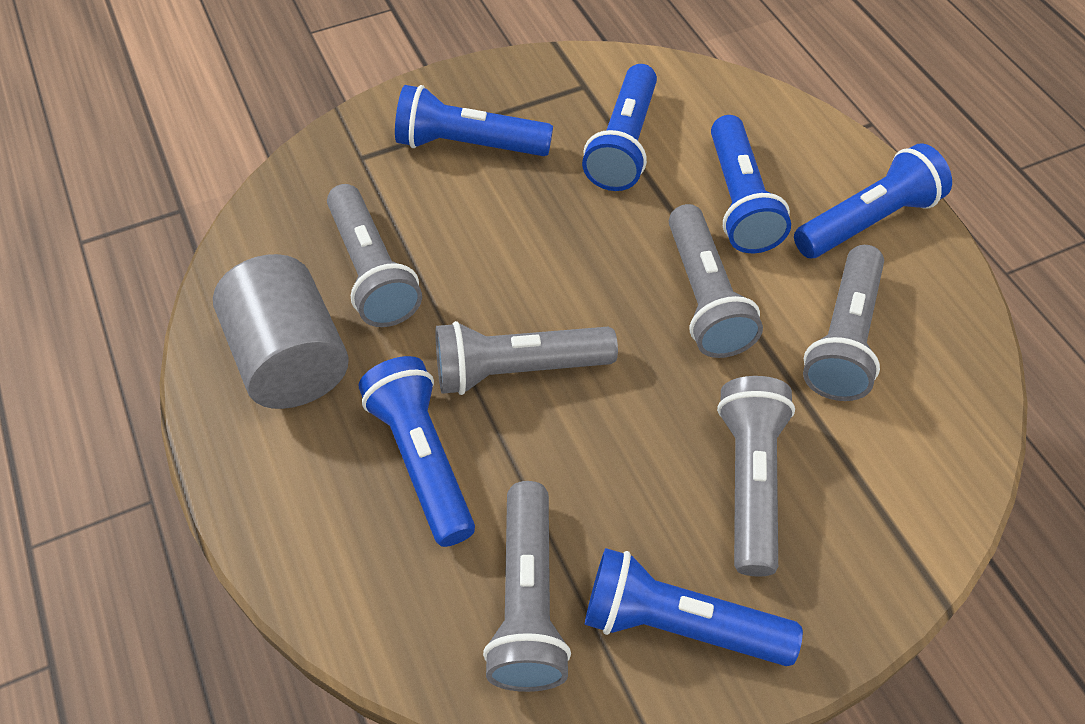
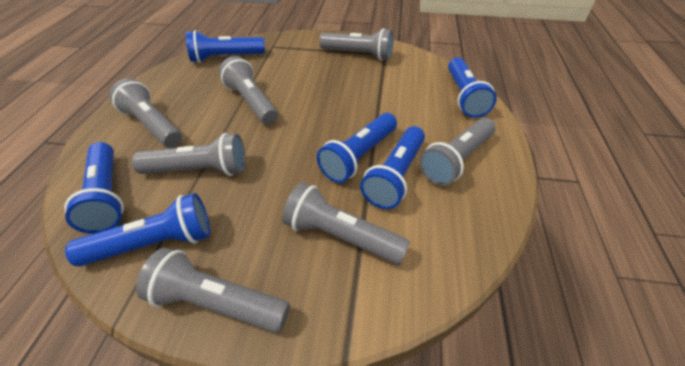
grey cylinder: [213,254,349,409] = 1 -> none = 0
grey flashlight: [327,184,422,327] [435,321,618,395] [483,481,571,692] [669,204,763,358] [717,376,795,576] [803,245,884,401] = 6 -> [109,78,182,148] [132,133,246,176] [136,248,290,333] [219,56,278,125] [282,182,410,265] [319,28,393,60] [419,118,496,186] = 7

